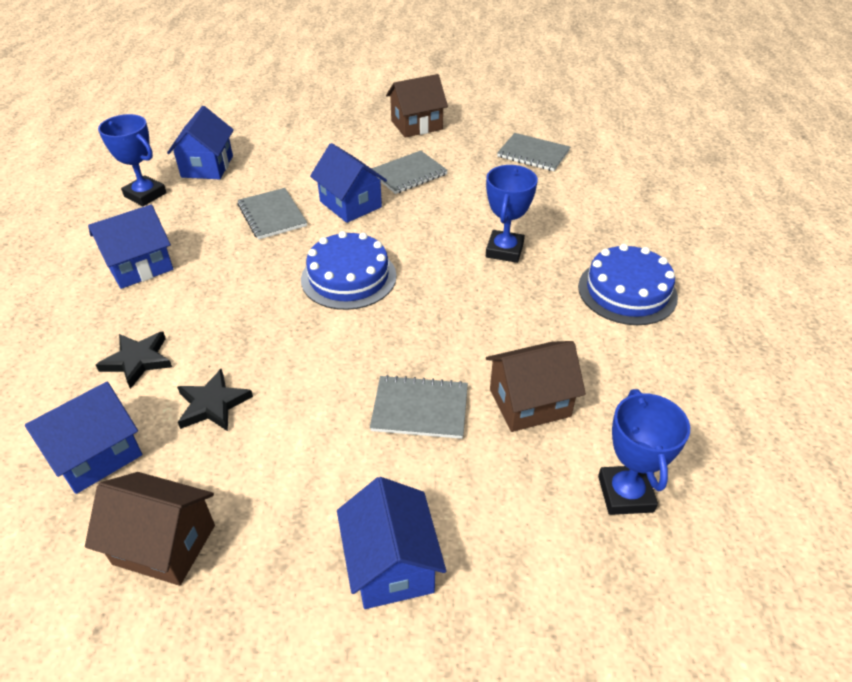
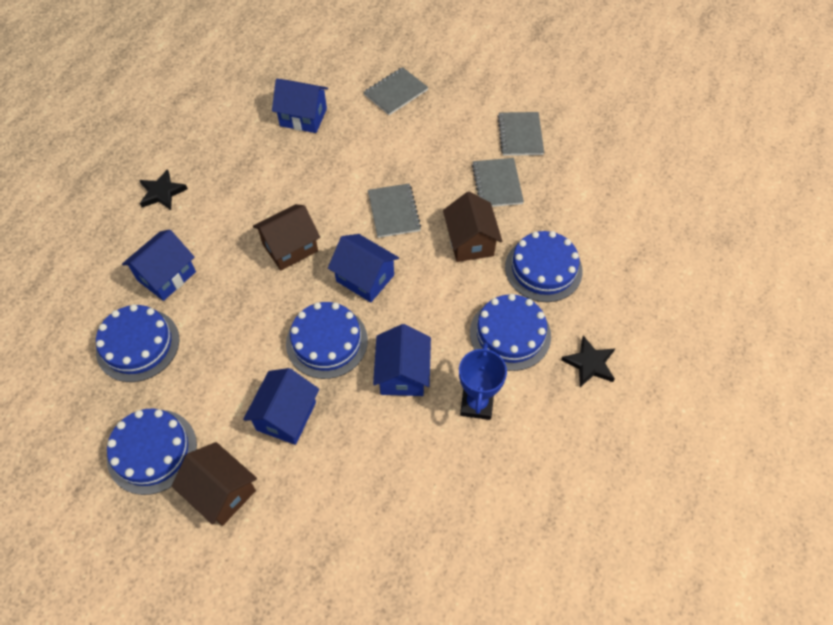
blue cake: [301,231,397,310] [578,244,678,325] = 2 -> [96,304,179,382] [107,409,197,495] [286,302,368,379] [470,294,551,371] [505,231,582,302] = 5
blue trophy: [98,114,167,206] [486,165,538,263] [598,389,690,515] = 3 -> [459,343,507,420] = 1

